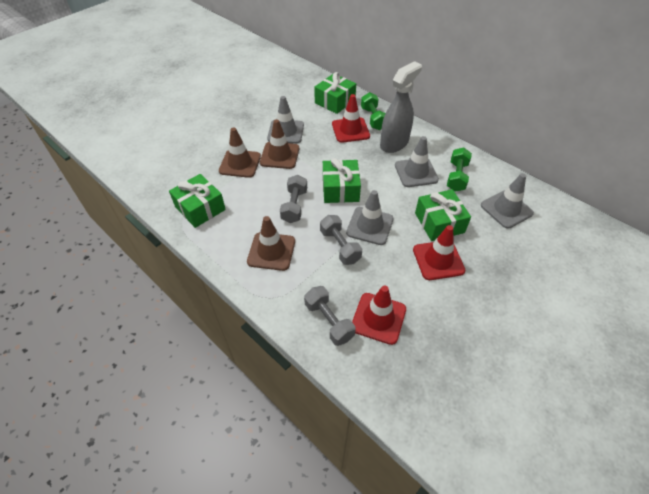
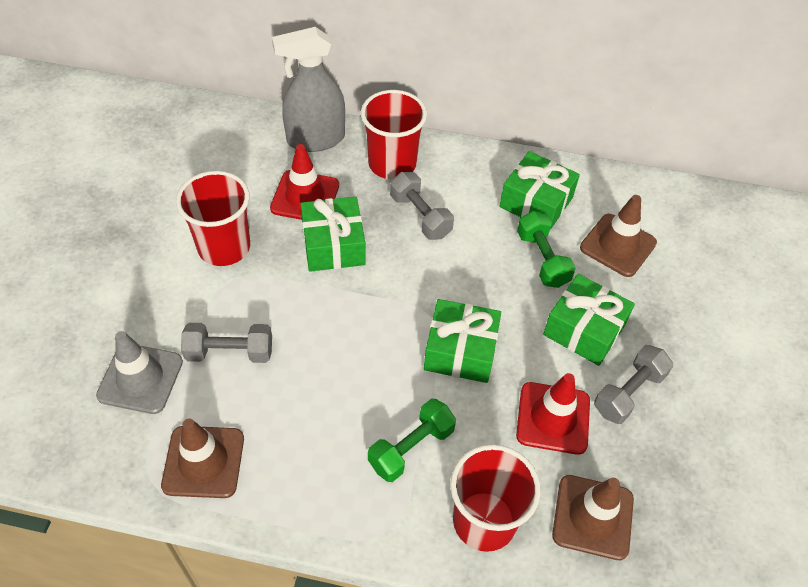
grey traffic cone: [267,96,304,144] [346,190,394,245] [395,136,439,187] [481,173,534,229] = 4 -> [96,331,183,414] = 1
red cup: none = 0 -> [176,171,250,266] [361,90,427,180] [450,444,541,552] = 3
red traffic cone: [332,94,370,143] [352,286,406,345] [413,225,466,280] = 3 -> [270,144,339,220] [516,373,590,455] = 2

